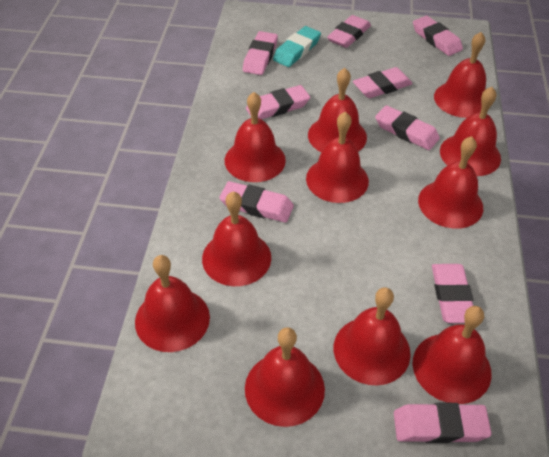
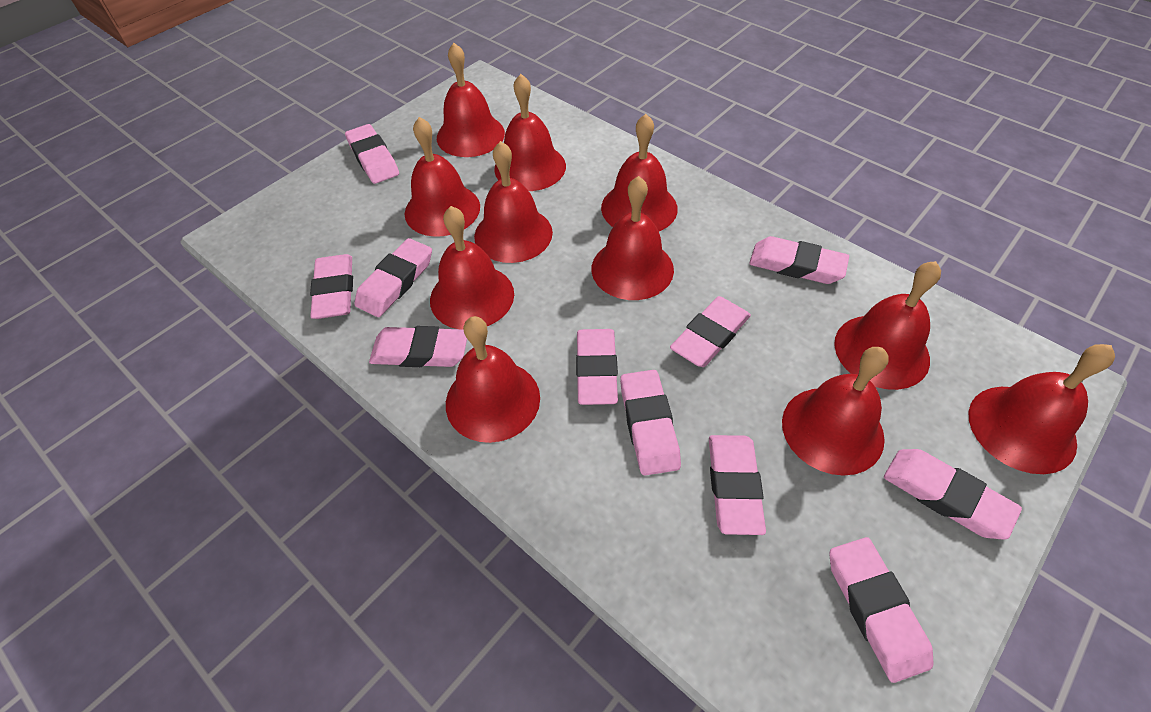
pink eraser: [219,181,294,223] [243,31,278,75] [246,85,310,119] [327,15,371,48] [353,67,413,98] [375,105,440,150] [394,403,492,443] [413,16,463,56] [432,264,473,323] = 9 -> [310,254,353,319] [345,124,399,184] [355,238,432,317] [369,326,467,367] [576,329,618,405] [620,370,681,476] [670,296,751,367] [709,435,766,535] [749,236,849,284] [829,537,934,683] [884,449,1022,540] = 11
turquoise eraser: [273,26,321,67] = 1 -> none = 0

